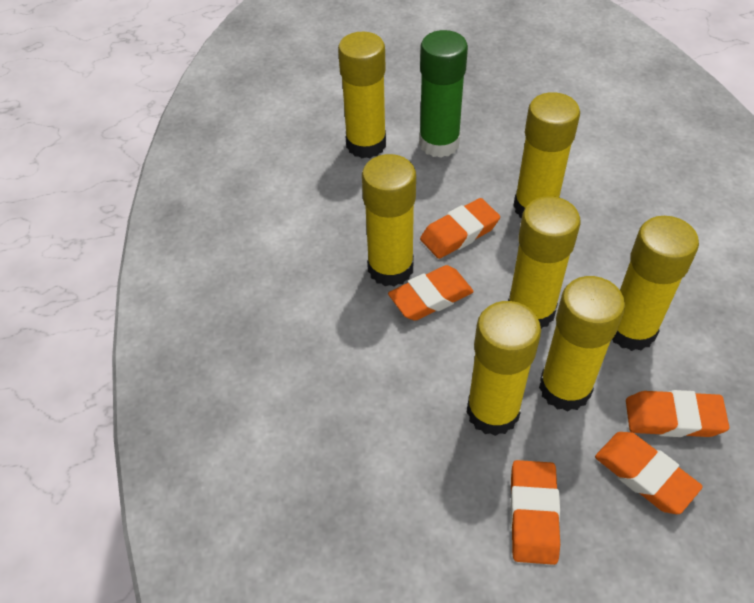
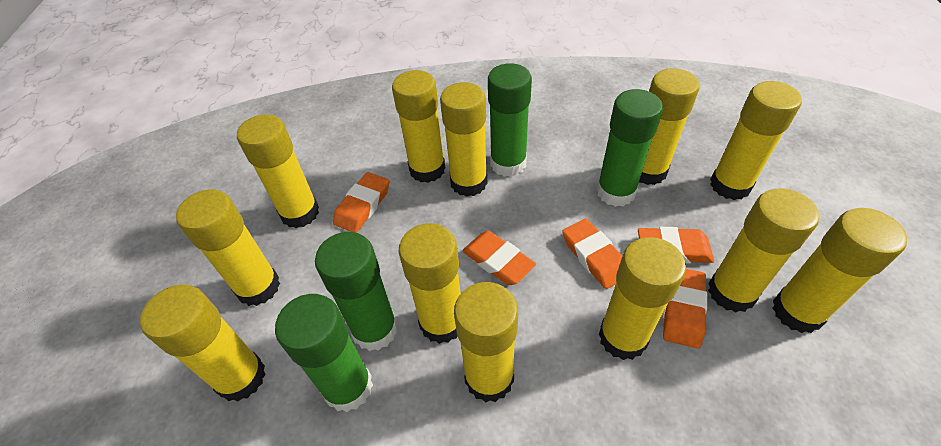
green glue stick: [419,30,468,158] = 1 -> [275,294,373,412] [315,232,398,351] [488,63,532,177] [596,89,663,207] = 4
yellow glue stick: [338,32,386,158] [362,154,416,286] [466,301,541,436] [508,196,581,329] [513,92,580,218] [539,276,625,412] [612,216,699,351] = 7 -> [140,284,266,402] [176,189,280,306] [237,114,319,228] [392,70,445,183] [399,223,461,344] [440,82,487,197] [454,282,518,403] [599,237,686,360] [639,68,700,185] [708,188,819,312] [710,81,802,200] [772,208,907,333] = 12

